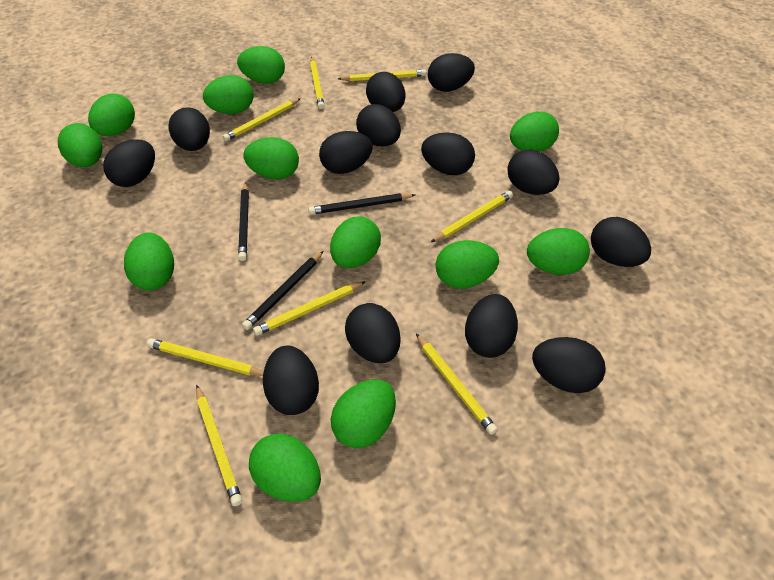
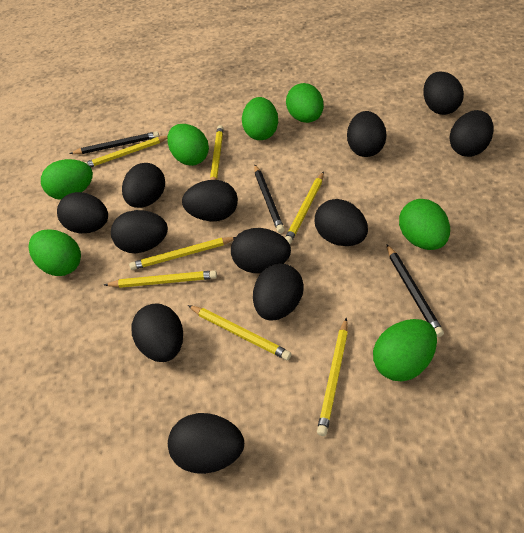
black egg: [103,139,155,187] [168,107,210,151] [263,346,319,415] [319,131,373,174] [345,303,401,363] [356,104,401,146] [366,72,406,112] [421,132,475,175] [428,53,475,92] [465,294,518,358] [508,150,560,195] [532,337,606,393] [591,217,651,267] = 13 -> [57,192,108,233] [111,210,168,253] [122,163,165,208] [131,303,183,362] [168,413,244,474] [182,180,238,221] [231,228,291,273] [253,263,304,321] [315,199,368,246] [347,111,387,157] [423,71,464,115] [449,110,494,157] = 12
green egg: [58,123,102,167] [88,93,135,136] [124,232,174,291] [203,75,254,114] [237,46,285,84] [243,137,299,179] [249,434,321,502] [330,216,381,268] [331,379,396,448] [436,240,499,289] [510,111,559,152] [527,228,590,275] = 12 -> [28,229,81,276] [41,159,93,200] [167,124,209,166] [242,97,278,140] [286,83,324,123] [373,319,437,381] [399,199,450,250] = 7
yellow pencil: [147,338,263,376] [196,385,242,506] [223,98,301,141] [253,281,366,336] [310,57,325,109] [338,69,427,81] [416,334,498,435] [430,191,513,243] = 8 -> [85,136,168,167] [104,270,217,288] [129,237,235,270] [188,305,291,360] [210,125,224,180] [285,172,324,244] [317,318,348,436] = 7

